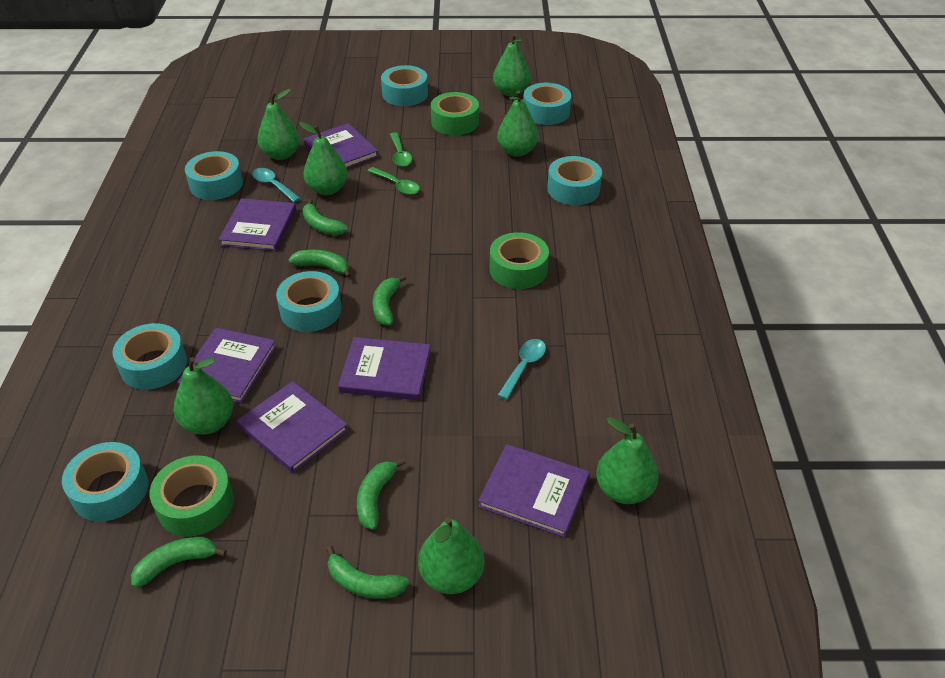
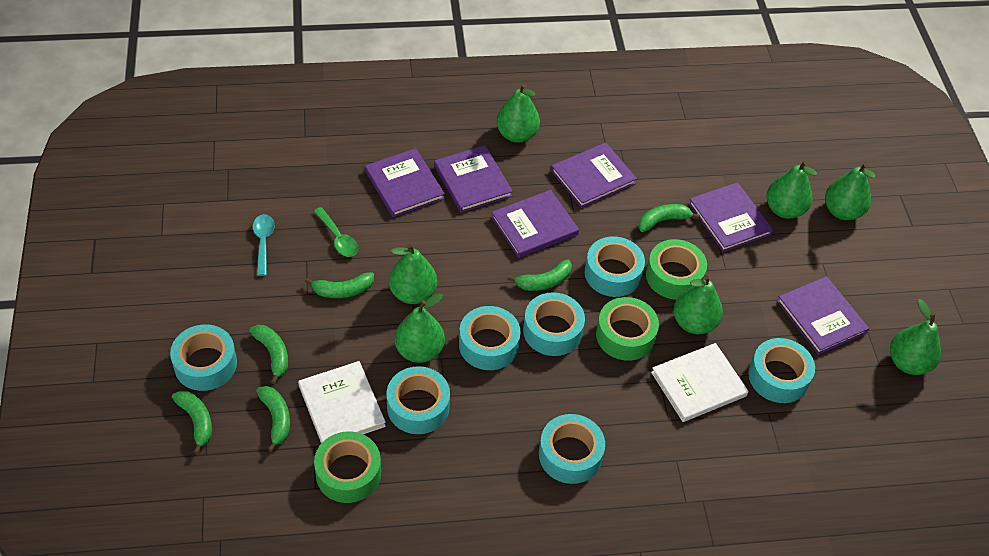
green spoon: [368,167,420,195] [390,132,412,167] = 2 -> [314,207,358,257] = 1
turquoise spoon: [252,168,301,202] [498,339,546,400] = 2 -> [253,214,275,276] = 1
white book: none = 0 -> [298,361,386,444] [651,343,749,422] = 2

